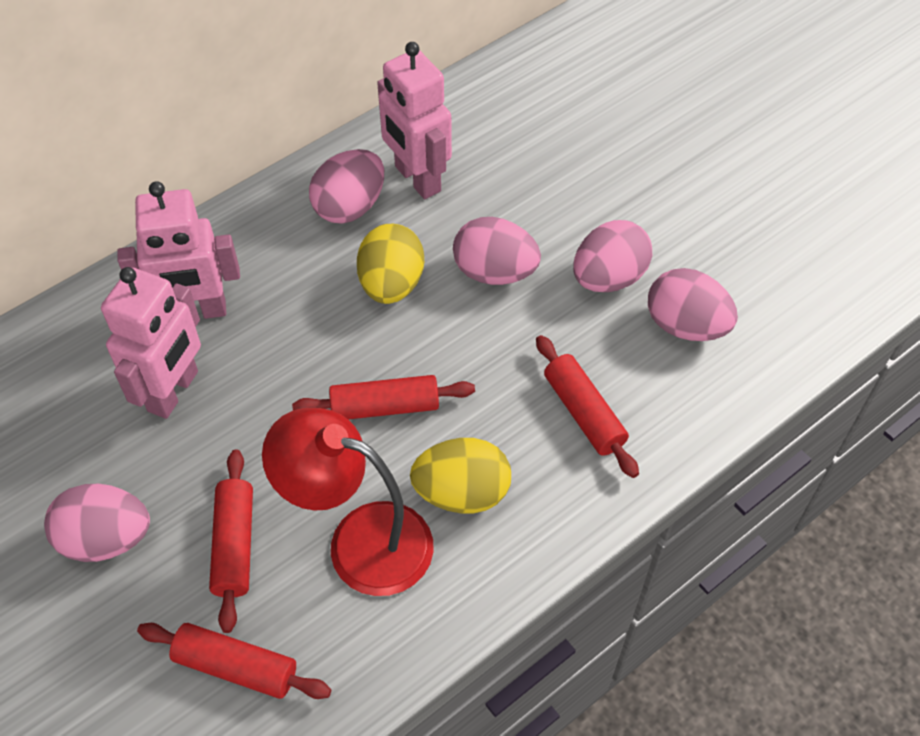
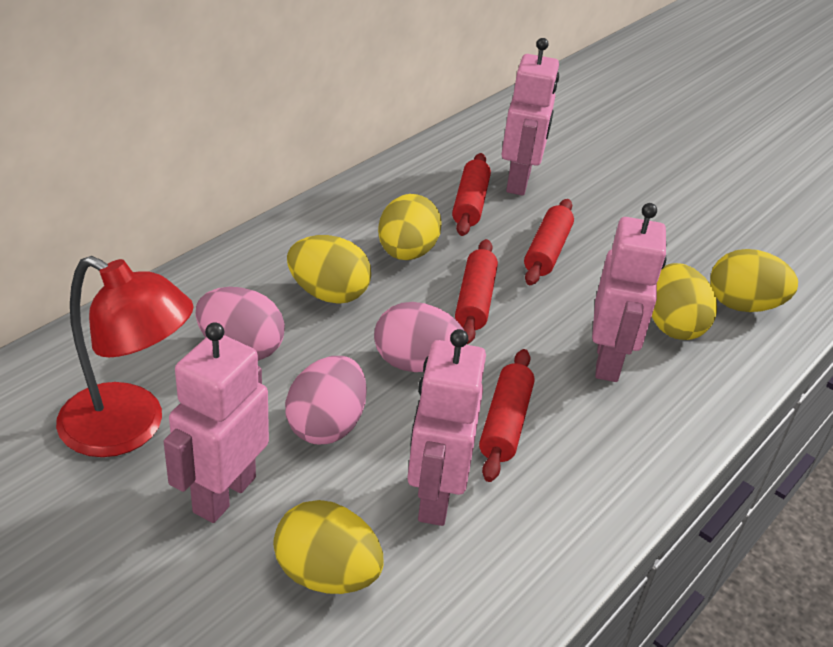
pink egg: [44,484,150,562] [309,149,384,224] [453,217,541,285] [573,220,652,292] [648,268,738,341] = 5 -> [196,287,285,361] [285,356,366,444] [374,302,467,372] = 3
pink robot: [101,267,201,419] [117,181,240,319] [377,42,452,199] = 3 -> [164,322,269,523] [407,329,486,526] [502,38,559,196] [592,203,667,382] = 4
yellow egg: [357,224,424,304] [410,438,511,513] = 2 -> [273,500,384,594] [287,235,371,304] [378,194,442,260] [652,263,717,340] [710,249,798,312] = 5

